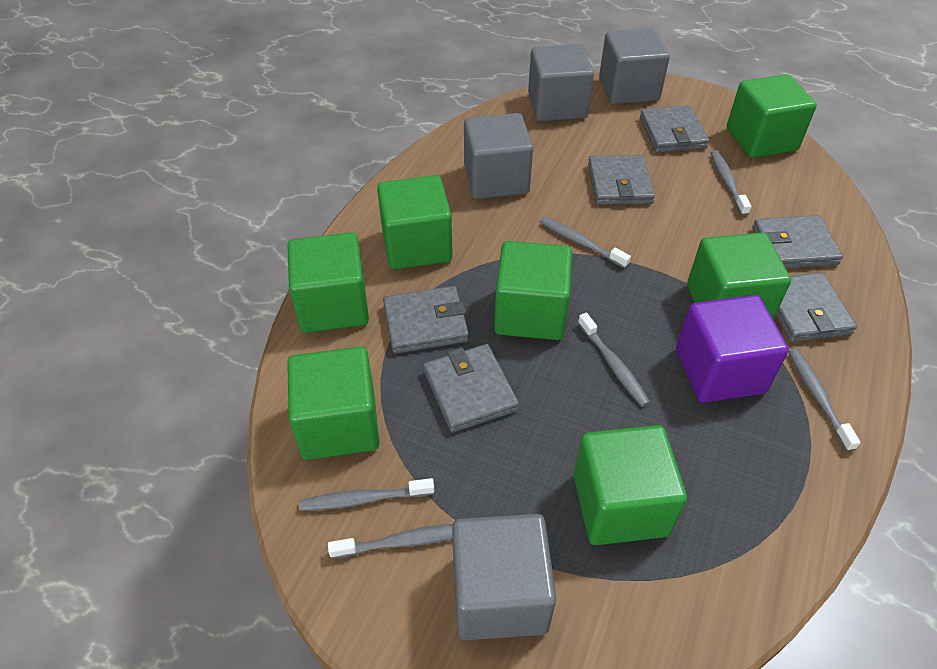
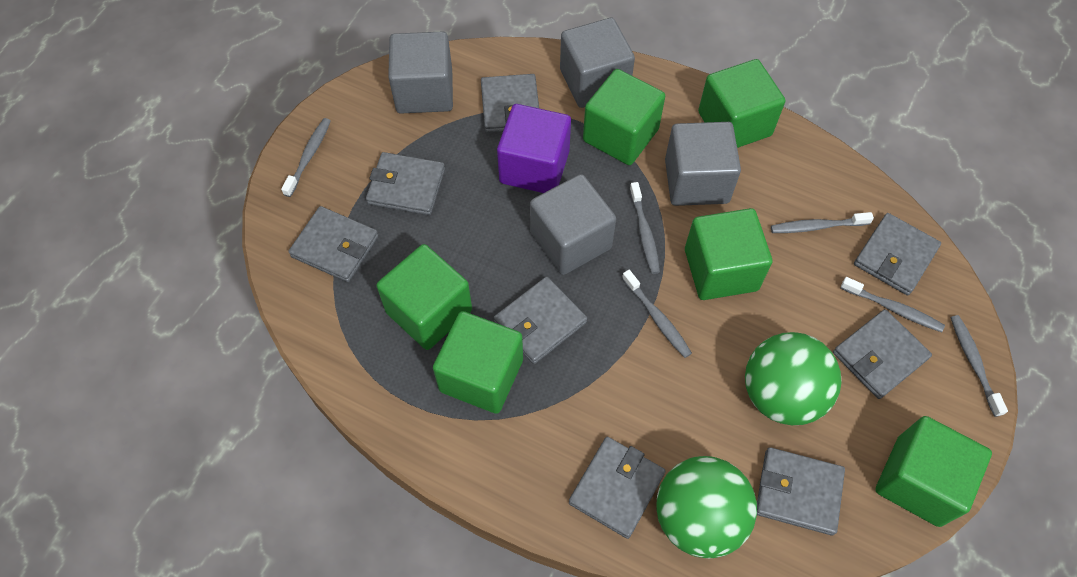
green ball: none = 0 -> [656,456,757,558] [745,332,842,425] = 2
green cube: [287,232,369,333] [287,347,380,460] [377,175,453,270] [494,241,572,340] [574,425,687,545] [687,233,791,319] [727,74,817,158] = 7 -> [376,244,472,350] [433,311,523,414] [583,69,665,165] [685,208,772,300] [698,59,785,148] [875,416,992,527] = 6
grey wallet: [383,286,469,354] [423,344,519,432] [588,155,655,205] [640,105,709,153] [752,215,843,268] [776,273,857,342] = 6 -> [288,206,379,282] [366,152,445,215] [481,74,539,133] [494,276,587,364] [569,437,666,539] [757,447,845,535] [833,309,932,399] [854,213,941,295] = 8

